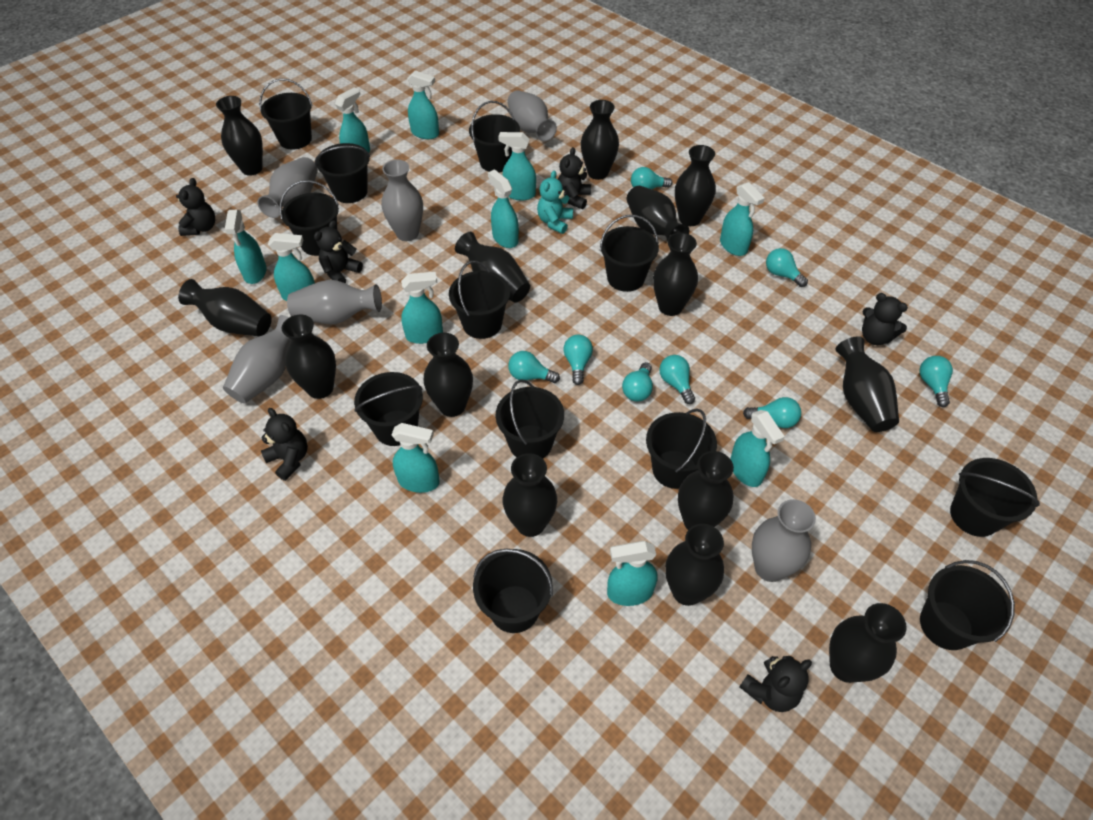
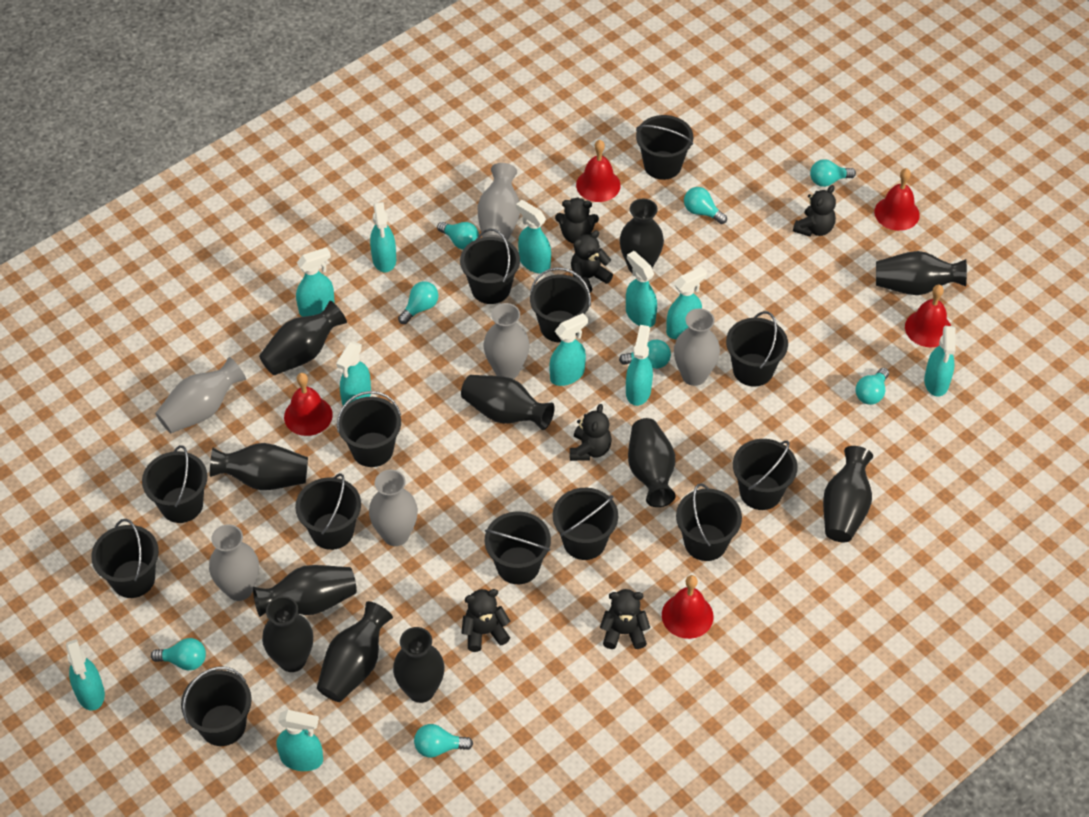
black bucket: [259,78,313,150] [279,180,339,256] [315,143,370,203] [354,372,423,446] [449,261,510,339] [469,101,520,172] [473,549,553,633] [496,380,564,459] [600,215,659,292] [646,409,717,489] [920,560,1015,650] [950,458,1040,537] = 12 -> [91,519,159,598] [142,445,208,523] [181,667,252,746] [295,473,361,550] [337,391,401,467] [460,229,520,304] [485,511,551,584] [530,267,591,342] [553,488,618,560] [636,115,693,180] [676,483,742,561] [726,311,788,387] [733,439,798,510] = 13
black vase: [178,279,272,336] [216,96,263,176] [282,315,336,399] [424,333,473,417] [455,232,530,303] [503,453,557,537] [581,100,619,180] [627,186,689,240] [653,233,698,316] [665,524,724,606] [675,145,716,226] [678,451,734,530] [829,603,907,683] [835,336,899,432] = 14 -> [210,443,308,490] [253,565,357,617] [259,301,347,375] [262,596,313,672] [317,601,393,702] [393,627,445,703] [461,375,555,430] [619,199,664,274] [628,418,675,507] [823,446,873,542] [876,251,967,295] = 11
red bell: none = 0 -> [284,373,333,436] [576,140,621,202] [662,575,713,639] [874,168,920,231] [905,285,951,347] = 5
turquoise teddy bear: [537,171,573,234] = 1 -> none = 0

